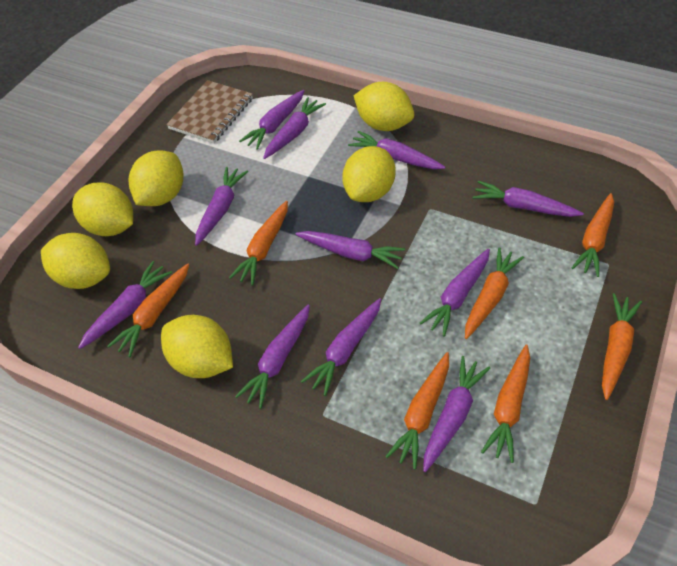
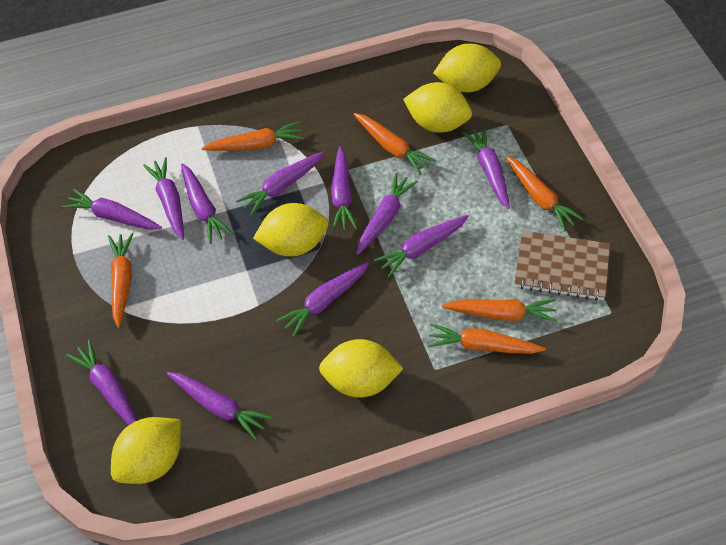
orange carrot: [108,263,189,357] [229,201,288,285] [385,352,449,470] [465,247,524,339] [481,344,530,463] [572,193,614,277] [602,293,642,400] = 7 -> [108,233,134,328] [202,121,304,151] [354,113,436,175] [428,324,546,354] [442,299,557,322] [506,156,584,232] = 6
yellow lemon: [41,233,110,289] [72,183,133,236] [129,150,184,206] [161,315,233,378] [342,146,396,202] [353,82,414,131] = 6 -> [111,417,181,484] [253,203,329,257] [319,339,404,398] [403,82,472,133] [433,43,501,92] = 5

